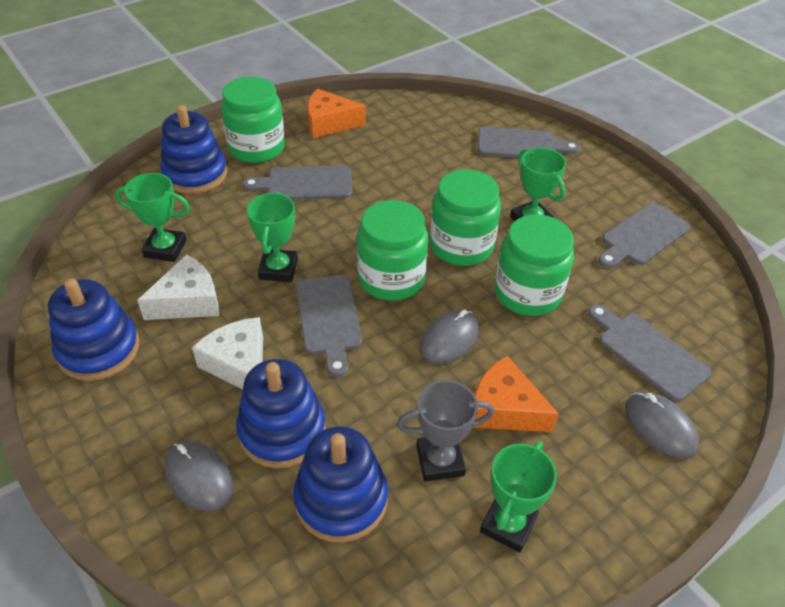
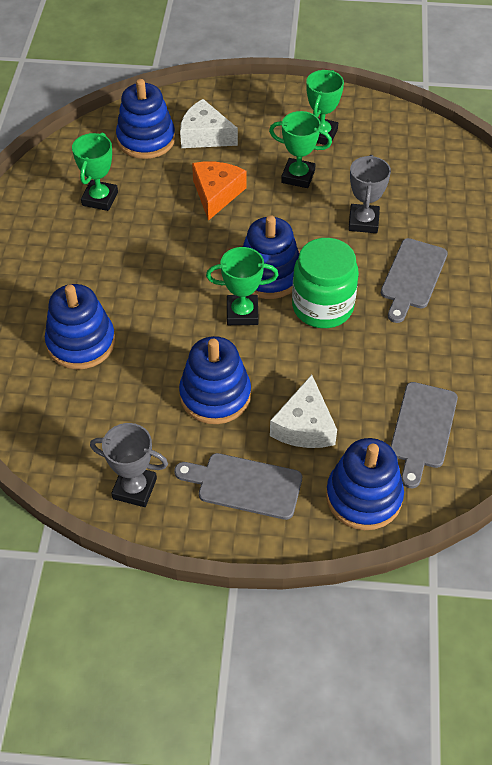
blue stacking toy: [48,278,140,381] [160,105,227,194] [236,359,326,468] [293,426,388,543] = 4 -> [45,284,115,369] [116,79,175,159] [179,336,251,424] [243,215,299,299] [326,438,404,530] = 5
green jar: [221,77,285,163] [357,200,429,301] [430,169,501,266] [495,214,574,316] = 4 -> [292,238,359,328] = 1
grey cutting board: [243,166,352,200] [296,275,362,377] [478,126,580,158] [588,304,711,402] [598,203,690,268] = 5 -> [174,453,302,520] [381,238,448,323] [390,382,458,488] = 3
grey mouse: [164,441,234,512] [420,309,479,364] [625,392,699,458] = 3 -> none = 0
grey trophy: [397,380,494,482] = 1 -> [90,423,168,507] [348,155,391,233] = 2
orange cheese: [308,89,366,138] [473,356,559,432] = 2 -> [192,162,246,221] = 1

